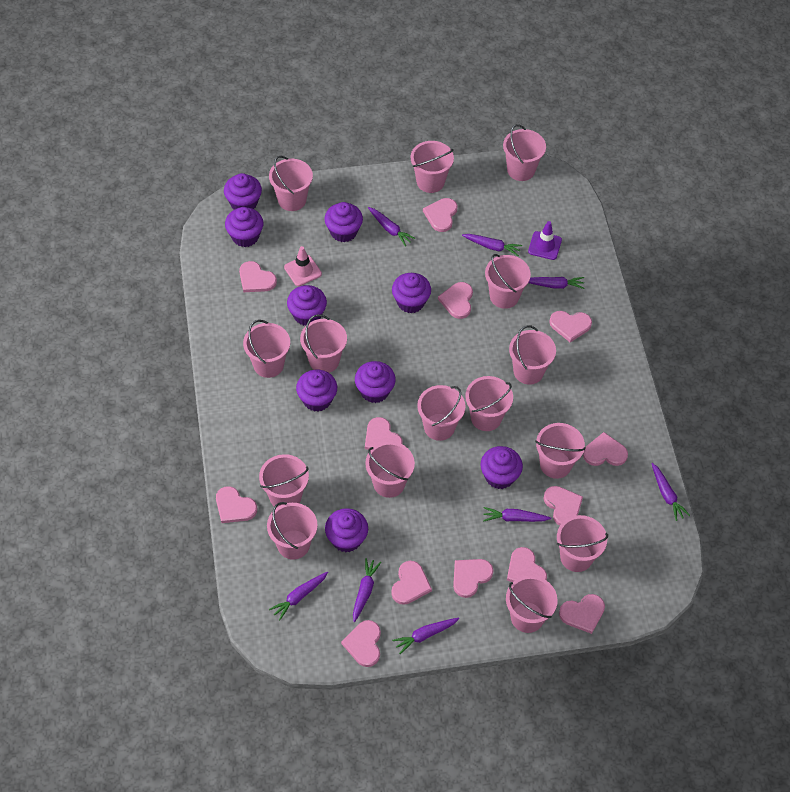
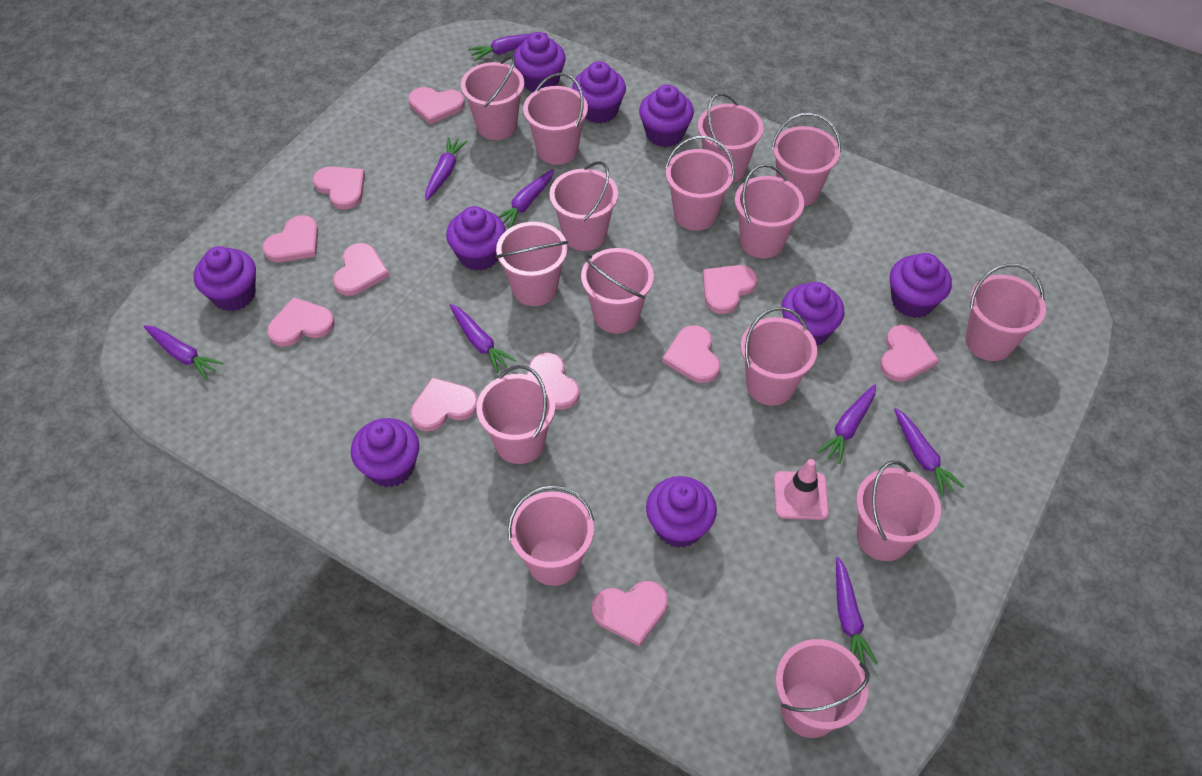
pink heart: [216,486,257,523] [239,261,277,292] [341,620,381,667] [365,417,403,450] [391,561,432,605] [423,198,457,232] [438,282,473,319] [453,559,493,598] [507,547,547,582] [544,486,583,525] [549,311,592,342] [559,594,605,634] [583,432,628,466] = 13 -> [263,215,318,262] [267,297,335,347] [313,166,365,209] [333,243,389,296] [408,87,465,125] [410,377,478,431] [526,353,580,410] [592,581,668,646] [662,325,720,383] [703,265,757,314] [880,325,939,382] = 11
purple traffic cone: [528,221,562,260] = 1 -> none = 0

